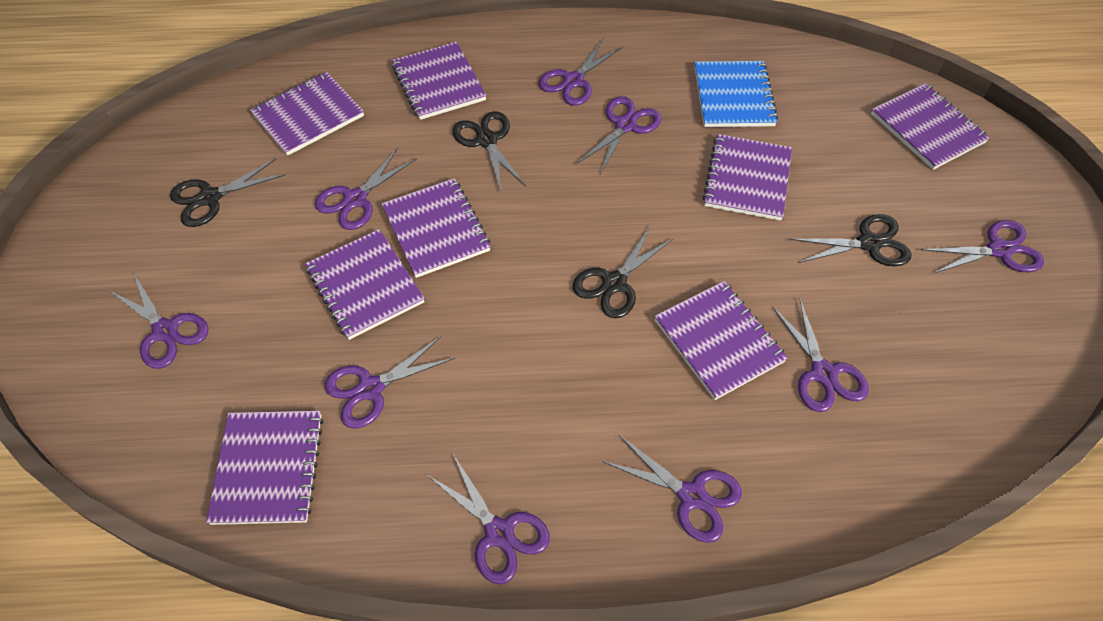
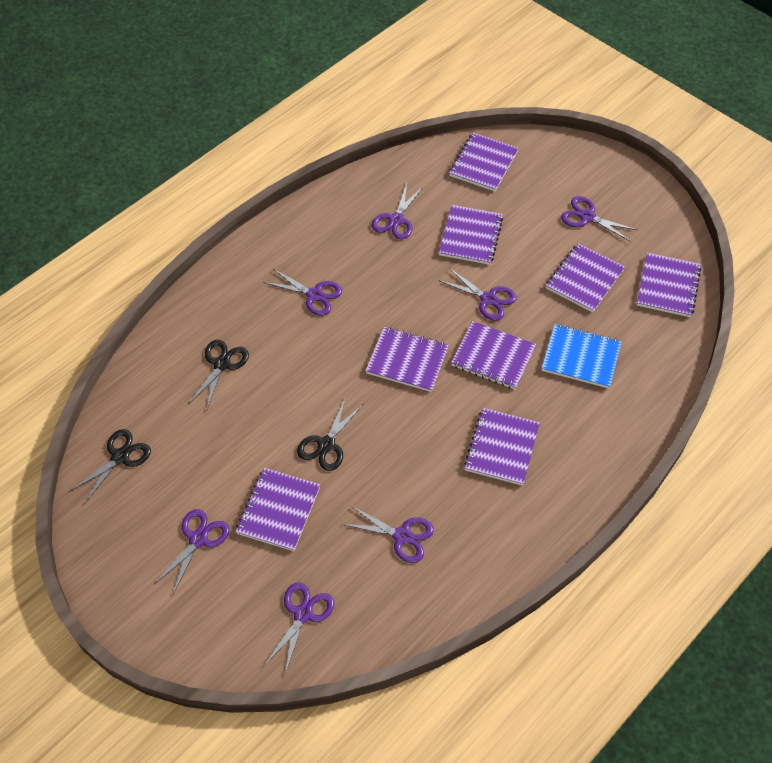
black scissors: [170,159,286,227] [452,111,526,192] [573,225,674,318] [790,214,912,266] = 4 -> [69,429,151,504] [188,340,249,409] [297,397,363,471] = 3
purple scissors: [108,272,209,369] [315,148,417,230] [324,336,455,429] [426,454,550,584] [539,39,623,106] [577,96,662,175] [602,434,742,543] [772,299,869,412] [921,220,1044,274] = 9 -> [154,509,230,594] [263,269,342,316] [264,582,334,675] [342,505,434,563] [372,183,424,240] [438,268,517,321] [561,196,638,242] = 7

